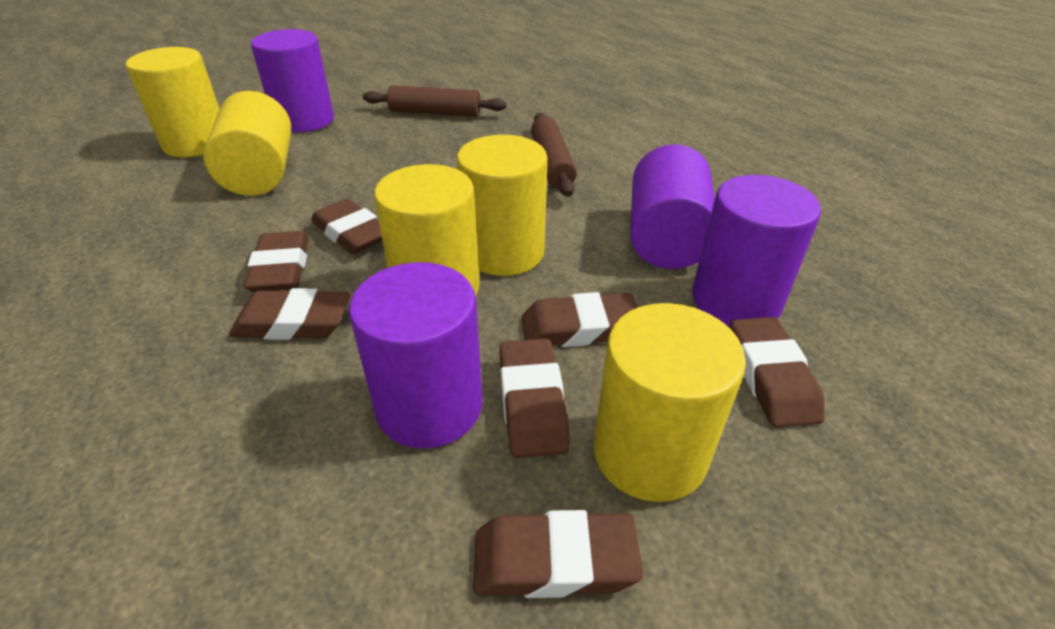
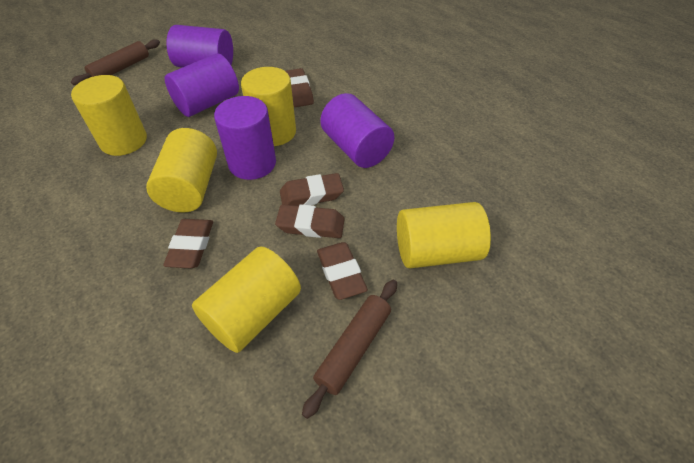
brown eraser: [229,288,350,340] [244,231,309,292] [311,199,382,254] [473,510,643,598] [499,338,570,458] [521,292,637,347] [730,317,825,428] = 7 -> [163,219,213,268] [275,204,345,238] [280,173,344,206] [286,68,314,107] [317,242,368,300] = 5

